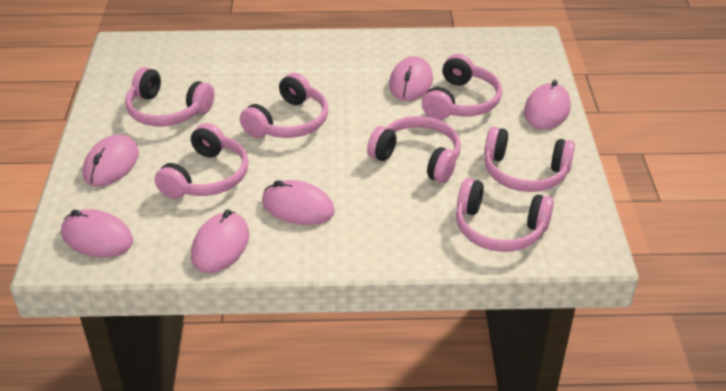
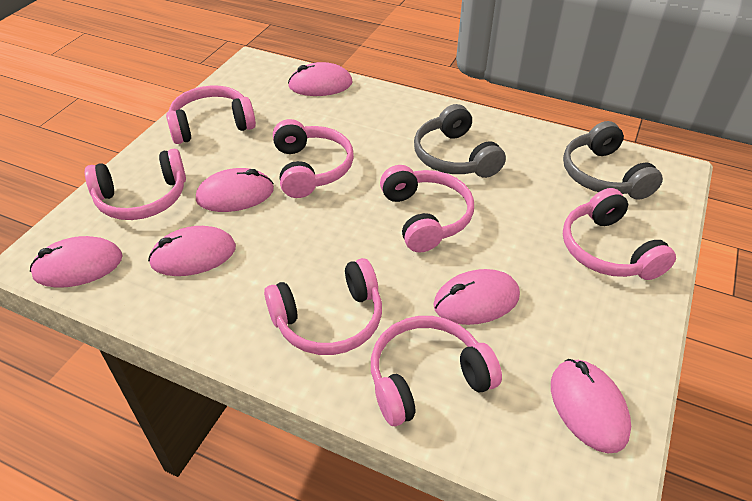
grey headphones: none = 0 -> [414,104,506,178] [563,121,663,200] = 2

